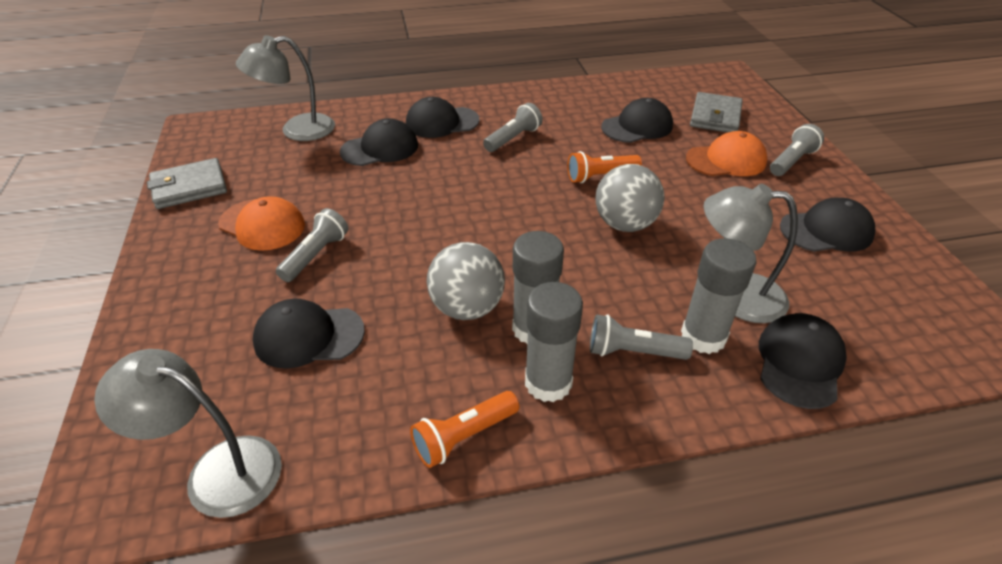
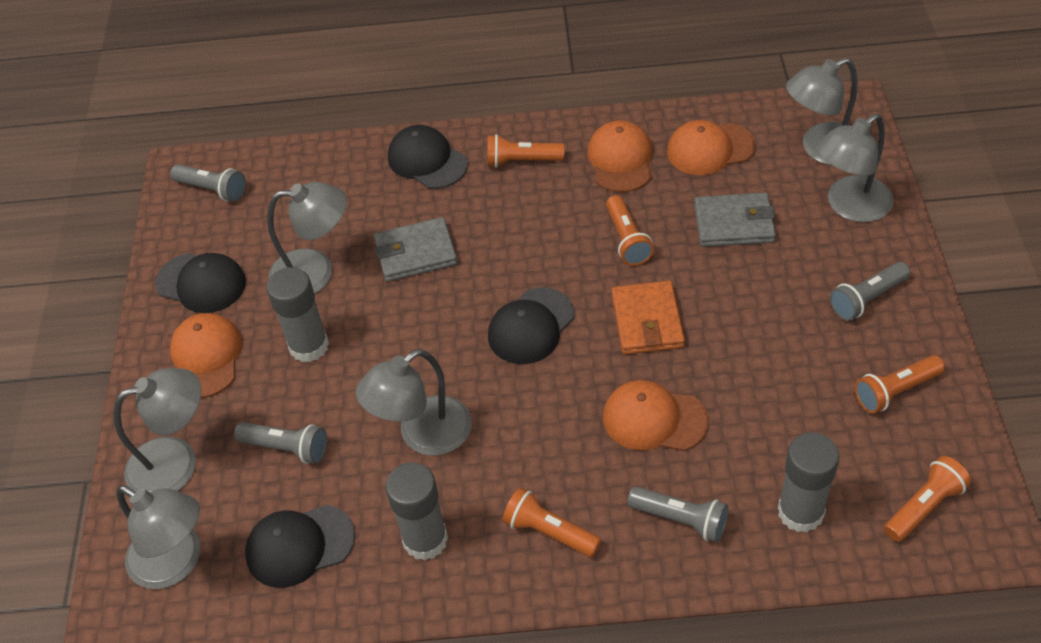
black cap: [253,299,365,369] [340,118,418,166] [406,97,480,138] [601,98,673,143] [759,313,847,409] [780,197,876,252] = 6 -> [155,253,246,313] [245,505,355,588] [388,125,468,189] [488,287,575,364] = 4
grey ball: [427,242,505,320] [595,164,664,232] = 2 -> none = 0
grey lamp: [94,349,282,518] [236,35,335,141] [703,184,798,323] = 3 -> [114,368,201,492] [116,485,200,589] [267,182,347,294] [356,349,472,456] [786,58,858,165] [816,114,894,222] = 6
orange cap: [218,197,305,251] [686,131,767,176] = 2 -> [170,313,242,398] [588,120,652,192] [603,380,709,451] [667,120,756,175] = 4
orange flashlight: [410,391,519,468] [567,151,642,183] = 2 -> [487,134,564,168] [502,488,602,557] [606,195,654,266] [855,355,945,414] [884,456,971,542] = 5
orange wallet: none = 0 -> [612,281,685,355] = 1

